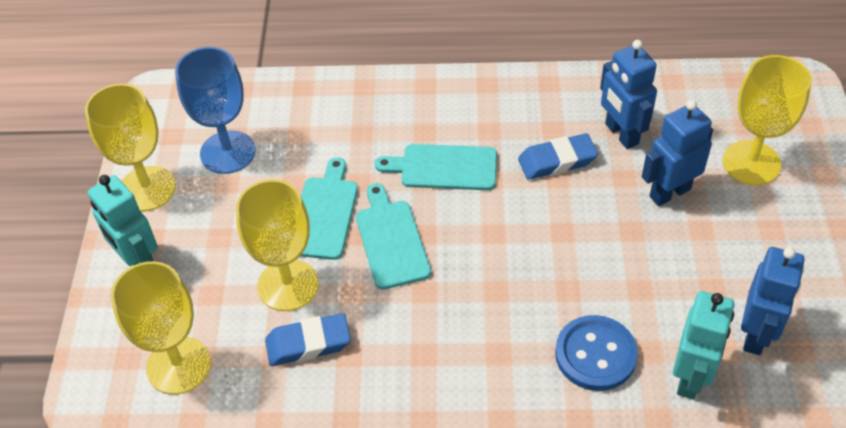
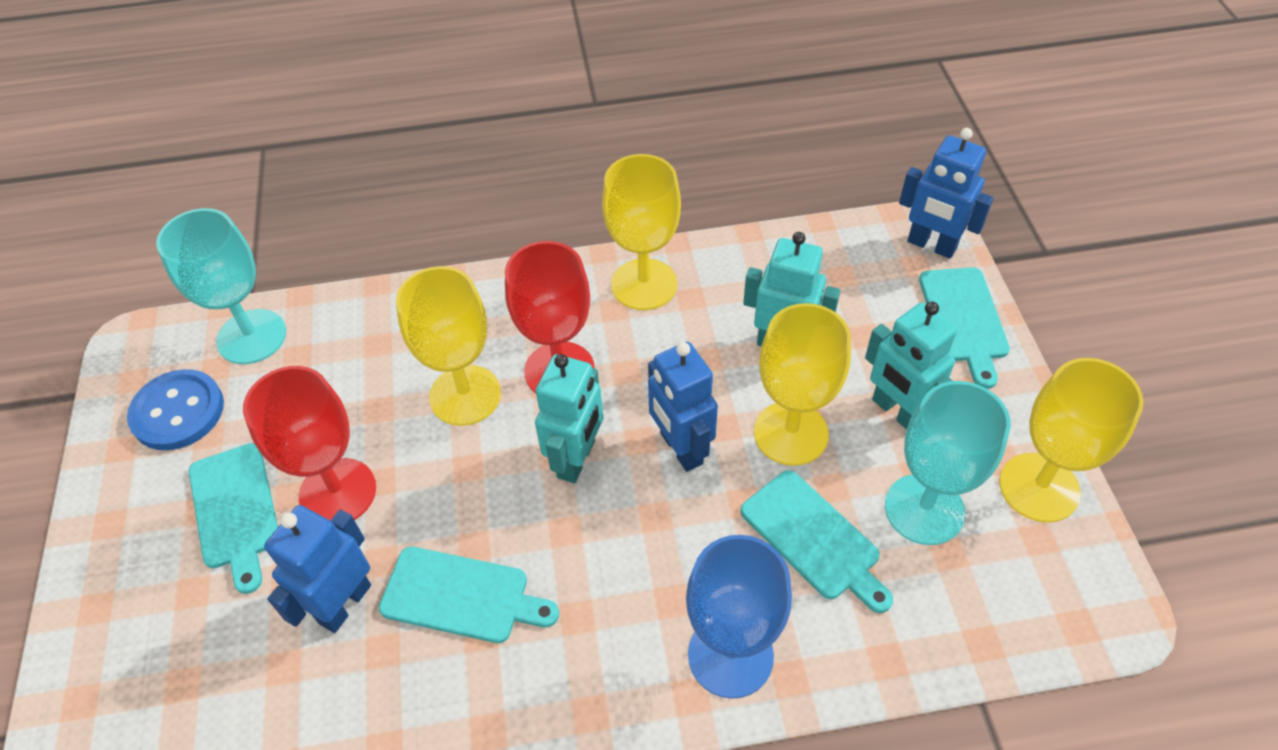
blue eraser: [265,313,351,366] [518,133,598,180] = 2 -> none = 0
red goblet: none = 0 -> [243,366,376,521] [505,241,595,393] = 2
turquoise cutting board: [301,157,358,260] [356,183,431,290] [375,144,497,190] = 3 -> [189,443,278,594] [379,547,559,643] [741,470,893,613] [919,267,1010,389] = 4
turquoise goblet: none = 0 -> [156,208,286,364] [885,381,1011,545] = 2
turquoise robot: [88,175,158,266] [673,291,734,399] = 2 -> [535,354,603,483] [743,232,840,346] [865,301,957,430] = 3

